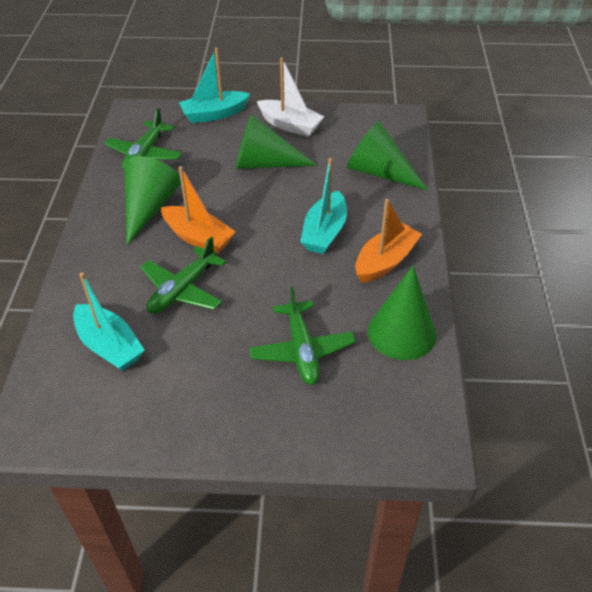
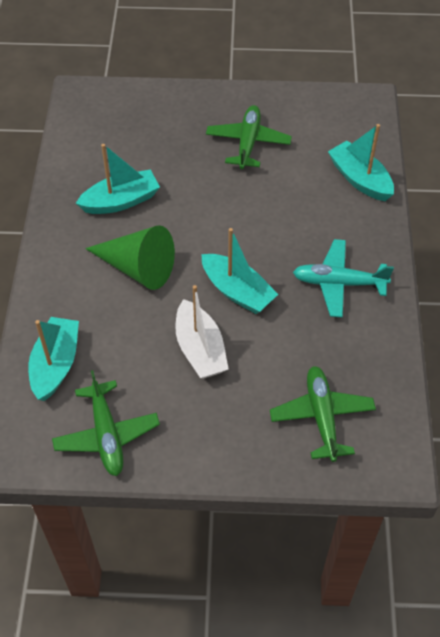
green cone: [125,156,181,245] [236,115,317,169] [347,121,428,190] [368,266,436,360] = 4 -> [85,225,175,290] = 1
orange boat: [161,166,236,254] [355,199,422,283] = 2 -> none = 0
turquoise boat: [73,272,145,371] [179,48,250,123] [300,158,347,254] = 3 -> [28,317,79,401] [76,144,160,214] [202,228,278,314] [328,124,394,201] = 4
turquoise plane: none = 0 -> [293,239,394,318] = 1

